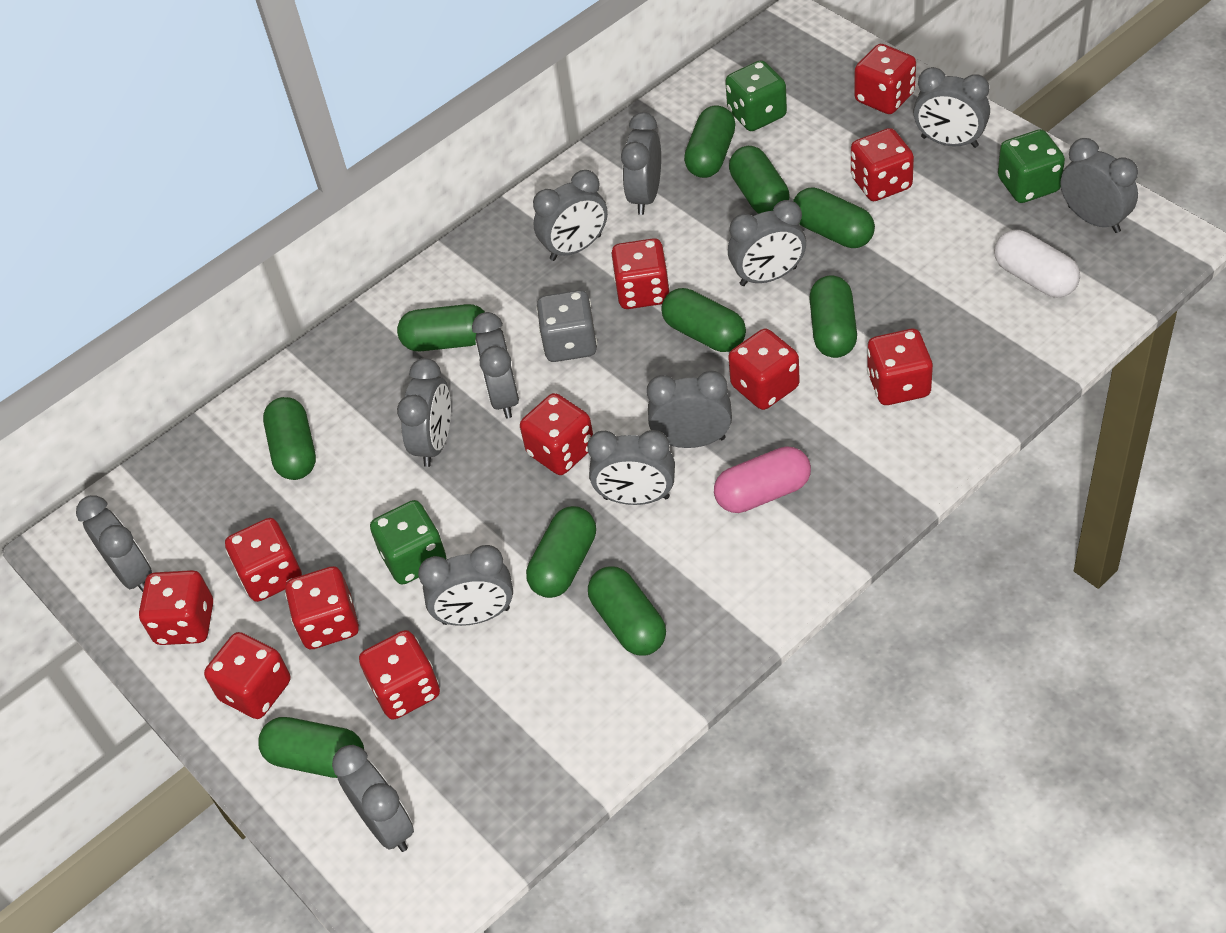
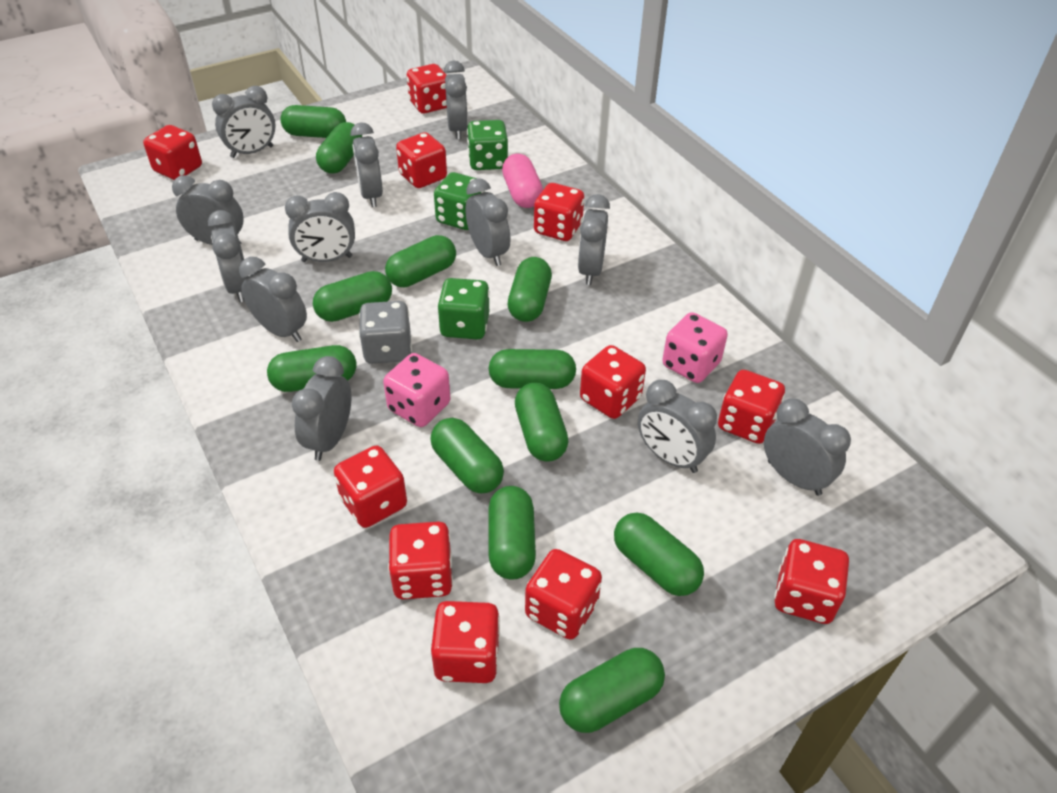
green capsule: [258,717,364,778] [263,397,316,480] [397,304,485,351] [526,506,596,598] [588,566,666,655] [661,288,746,352] [684,106,736,178] [729,146,790,214] [793,187,875,248] [809,275,857,358] = 10 -> [267,345,356,392] [280,105,346,138] [313,271,392,322] [316,122,362,174] [385,235,456,287] [431,418,504,494] [488,486,536,580] [489,349,576,389] [508,257,552,322] [515,383,569,462] [559,648,665,733] [614,513,704,596] = 12
pink dice: none = 0 -> [383,353,450,427] [662,312,728,383] = 2
white capsule: [994,230,1080,298] = 1 -> none = 0

